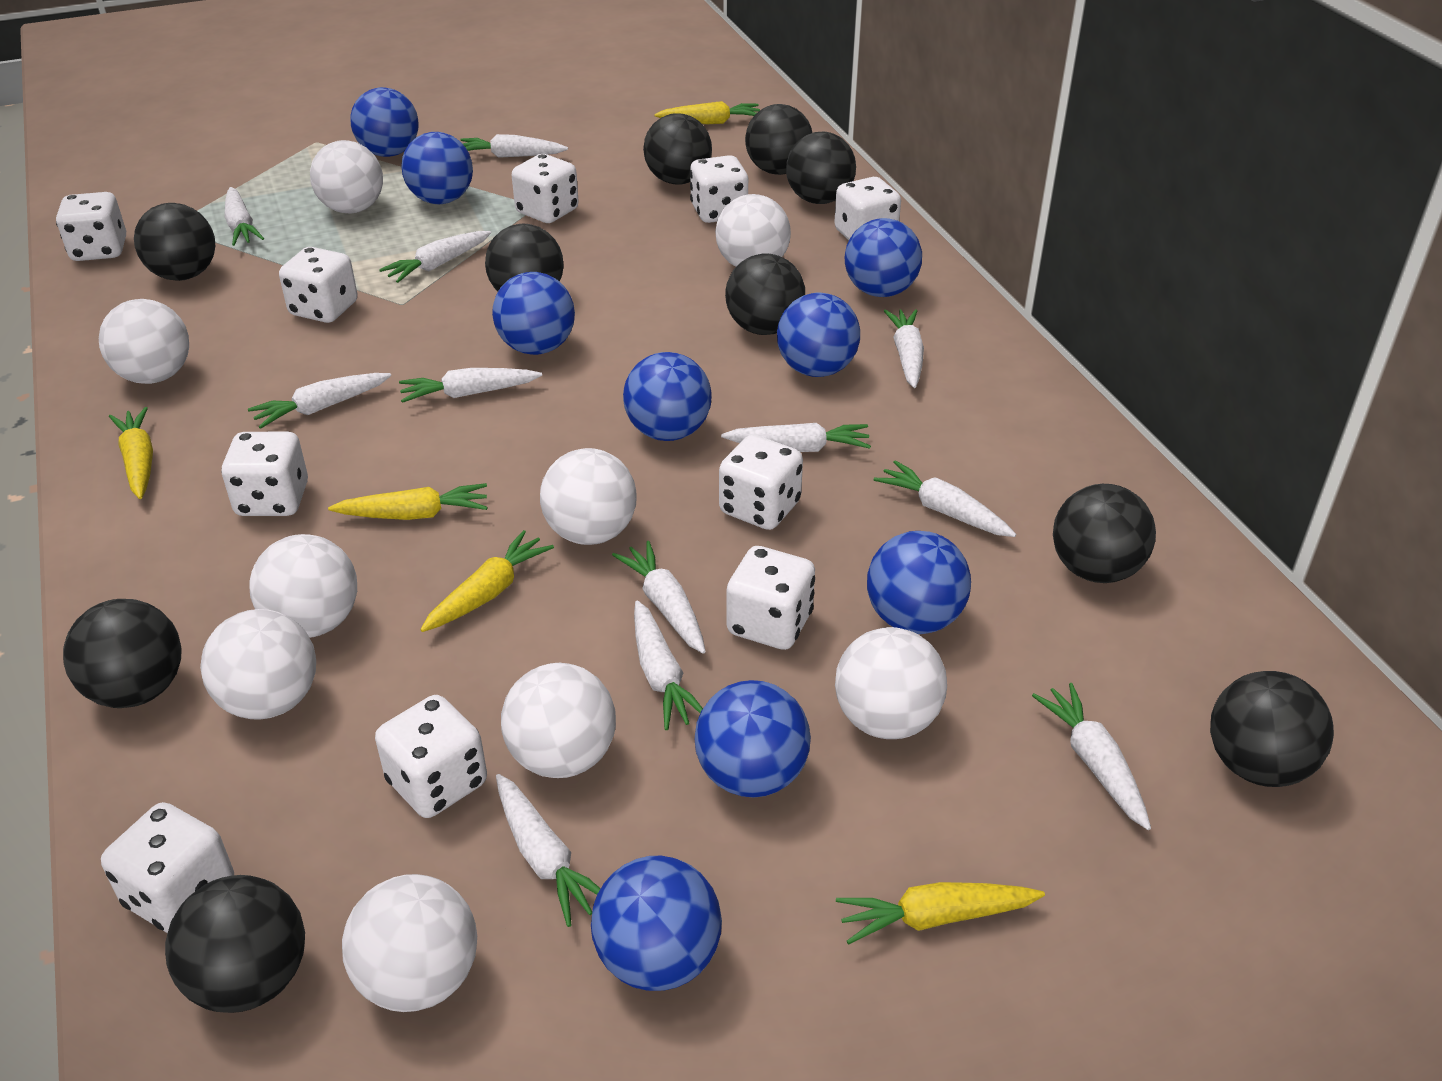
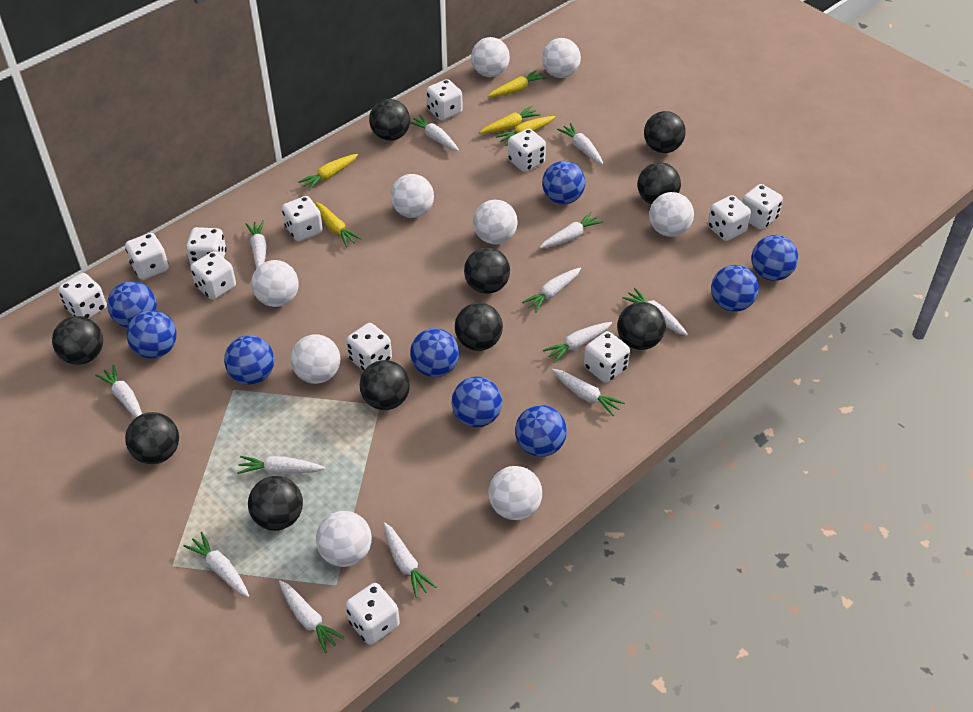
white carrot: [224,187,264,246] [248,373,391,429] [379,231,491,283] [399,368,542,403] [460,134,568,158] [496,774,601,927] [612,541,706,654] [634,600,703,730] [721,423,871,452] [874,460,1016,537] [884,309,924,388] [1032,683,1151,830] = 12 -> [95,365,142,418] [183,532,249,597] [237,456,326,474] [245,220,267,269] [279,580,345,653] [383,522,437,598] [410,115,459,151] [522,268,581,313] [540,212,603,248] [543,322,612,363] [552,369,625,416] [557,123,603,165] [622,288,688,336] = 13
white dice: [56,192,126,261] [101,802,234,933] [221,432,308,516] [279,247,358,323] [375,695,487,818] [512,154,579,223] [690,155,748,223] [719,435,803,530] [726,546,815,650] [834,177,901,240] = 10 -> [58,273,107,319] [125,233,169,280] [186,227,227,265] [190,251,236,300] [282,196,323,241] [346,323,392,371] [346,583,400,645] [426,79,463,121] [508,129,546,172] [584,331,630,383] [708,195,751,241] [742,184,783,230] = 12

